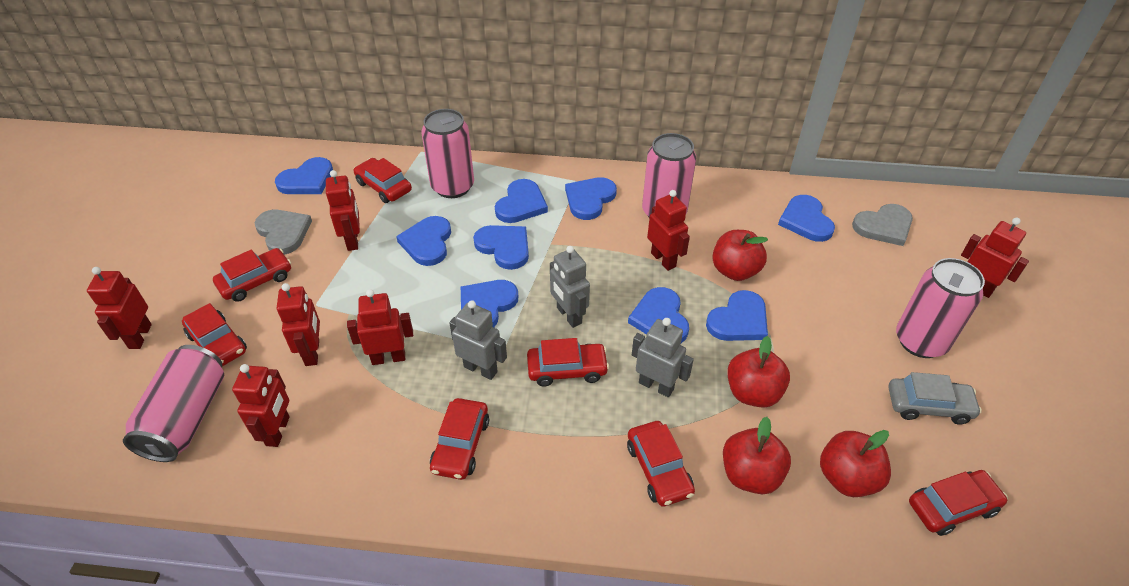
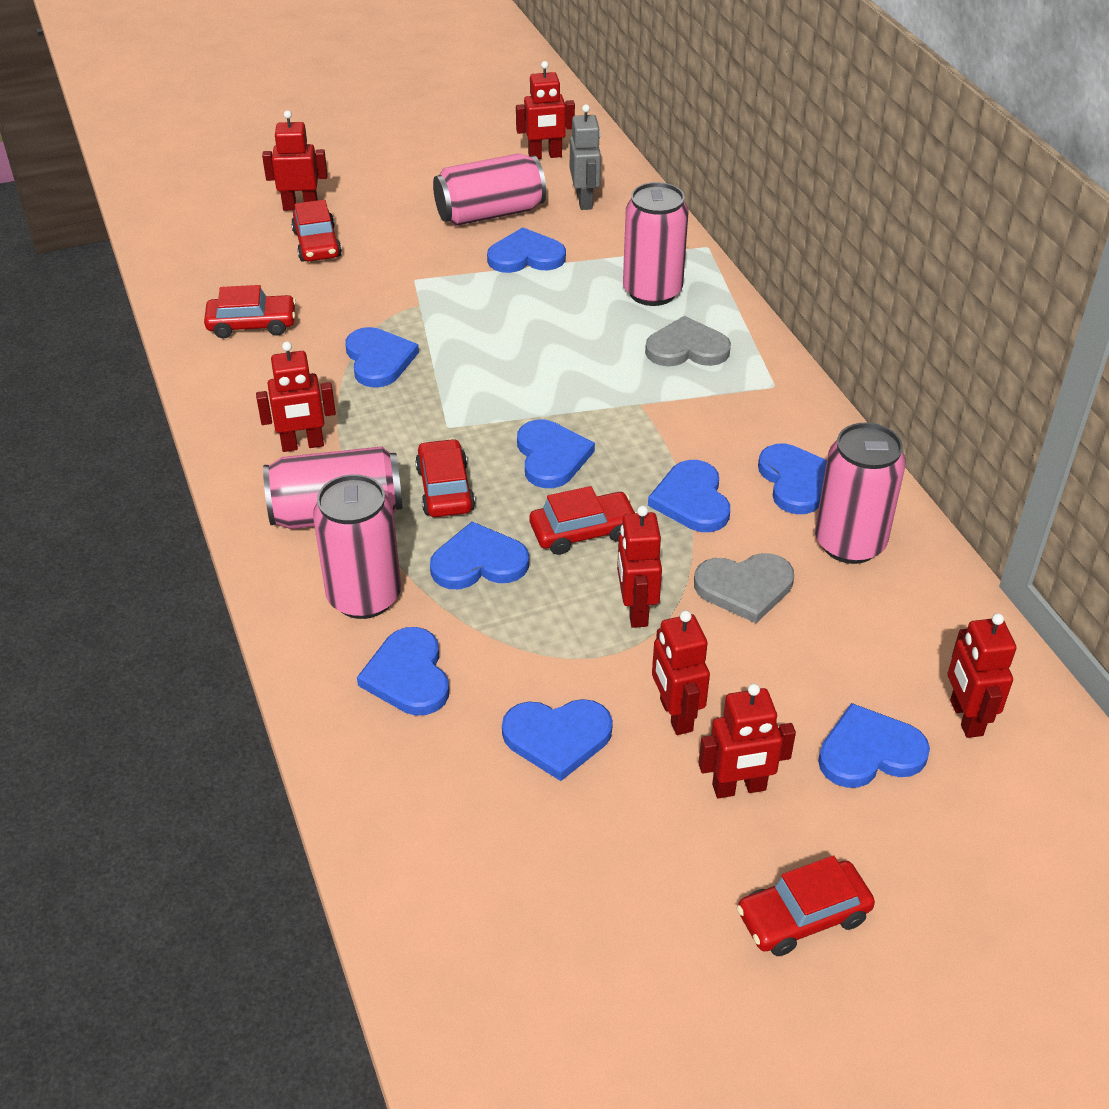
grey car: [888,372,982,425] = 1 -> none = 0
grey robot: [449,300,507,380] [550,246,590,328] [632,318,694,397] = 3 -> [570,104,601,210] = 1
pink can: [123,345,224,462] [421,109,474,198] [642,133,696,218] [896,258,985,358] = 4 -> [263,446,403,529] [313,474,401,619] [433,153,546,226] [623,182,688,306] [815,423,906,564] = 5
red apple: [712,230,768,281] [723,417,791,494] [727,336,790,408] [820,430,891,497] = 4 -> none = 0
red car: [182,303,247,366] [213,248,291,302] [354,158,412,203] [430,398,489,480] [527,338,609,387] [627,421,695,507] [909,470,1008,536] = 7 -> [204,285,296,338] [291,200,342,262] [415,439,475,517] [529,486,637,555] [737,855,875,956] = 5

